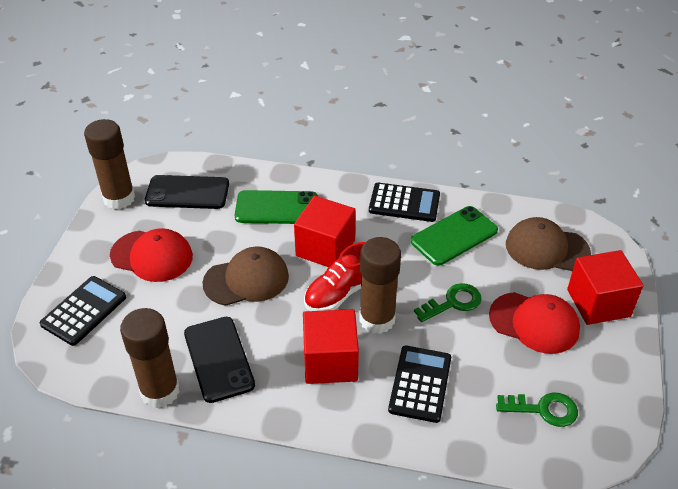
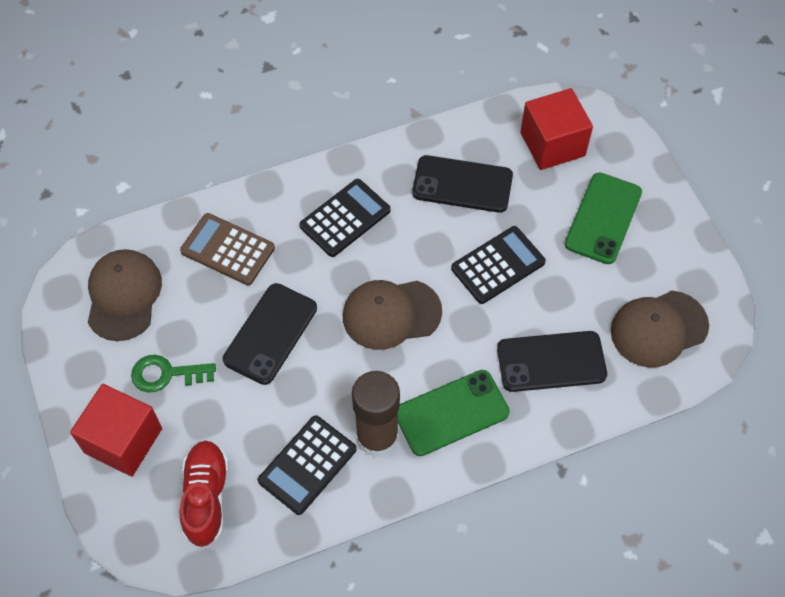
black phone: [145,175,229,209] [184,317,255,403] = 2 -> [223,283,317,385] [412,155,513,213] [497,331,607,392] = 3
brown calculator: none = 0 -> [180,213,275,285] = 1
brown cap: [202,246,289,306] [506,217,591,271] = 2 -> [88,249,162,341] [343,280,442,350] [611,291,709,368] = 3
brown glue stick: [84,119,135,209] [120,308,180,408] [359,237,401,334] = 3 -> [352,371,400,457] = 1
green key: [414,283,482,322] [496,393,578,427] = 2 -> [131,355,216,393] = 1
red cap: [110,228,193,282] [489,292,580,354] = 2 -> none = 0
red cube: [294,196,356,267] [303,309,359,384] [567,250,643,325] = 3 -> [70,384,162,476] [520,88,593,170] = 2

